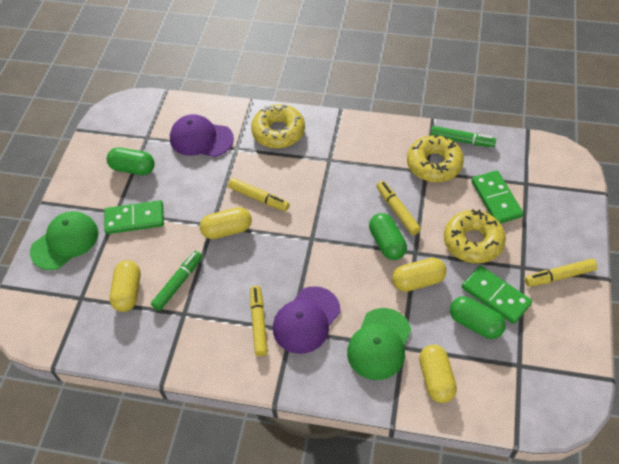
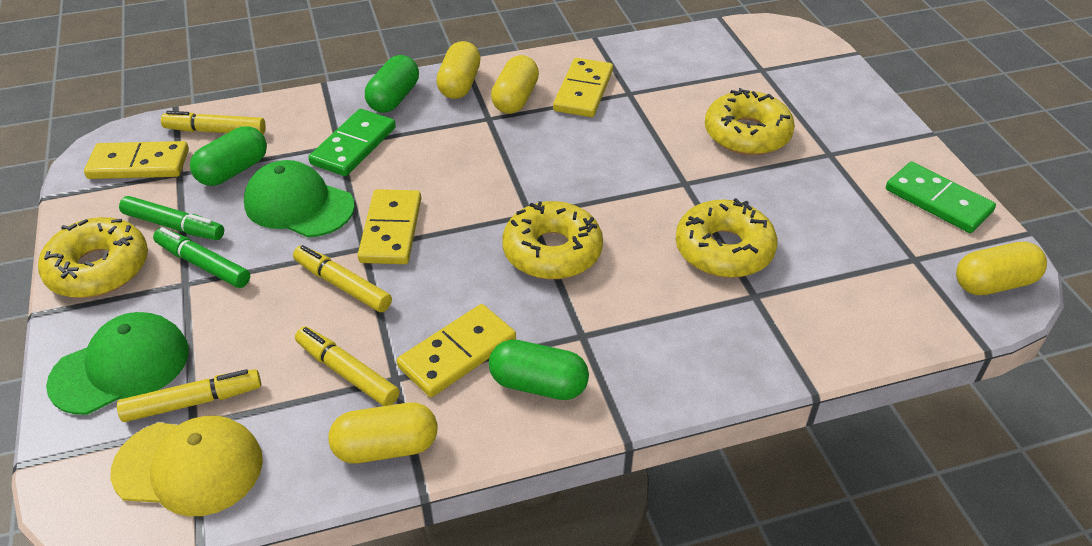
green domino: [104,200,164,234] [462,265,532,324] [472,170,523,224] = 3 -> [309,109,396,176] [886,162,996,233] = 2
purple cap: [170,114,234,157] [273,286,340,354] = 2 -> none = 0
yellow cap: none = 0 -> [111,416,263,516] = 1
yellow domino: none = 0 -> [84,141,189,179] [358,189,421,264] [397,304,516,397] [553,58,613,117] = 4
yellow donut: [251,104,305,149] [407,134,464,182] [444,209,506,263] = 3 -> [38,217,148,298] [502,201,603,279] [675,198,777,278] [705,88,795,155] = 4

